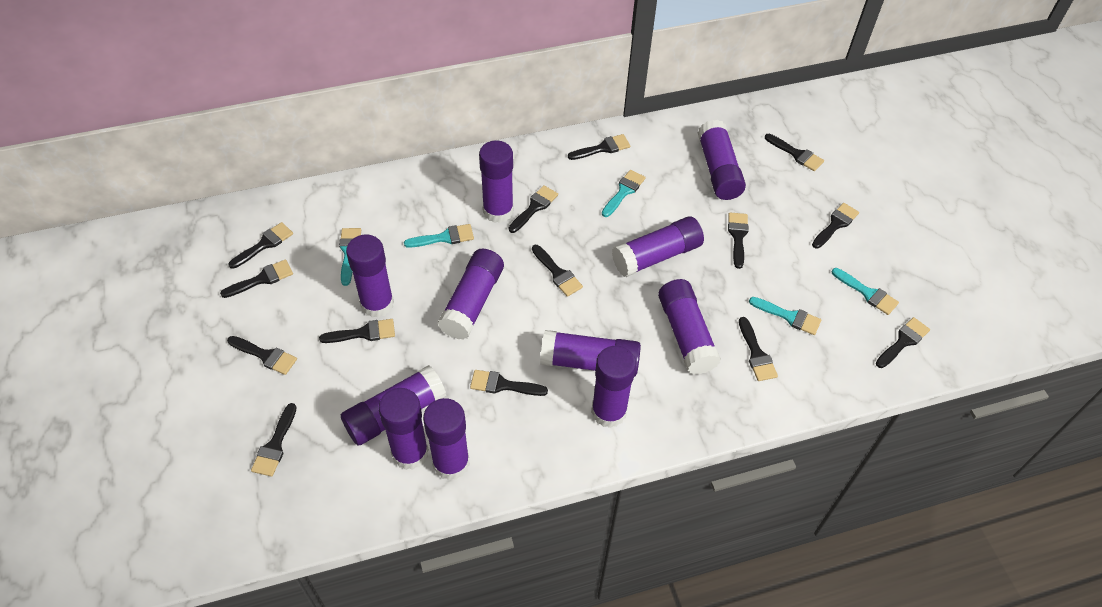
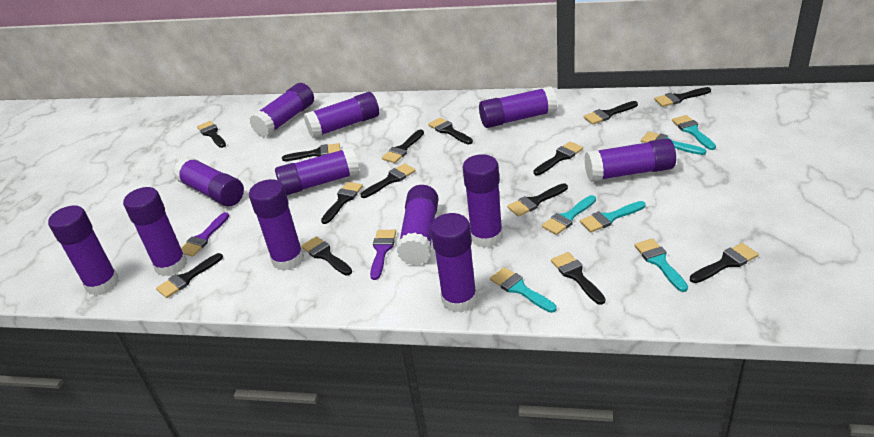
purple brush: none = 0 -> [181,212,229,257] [370,230,396,280] = 2
purple glue stick: [341,365,446,446] [346,235,394,318] [378,388,429,470] [423,398,470,480] [437,249,504,340] [479,141,514,223] [540,330,641,377] [591,346,636,428] [612,216,704,277] [658,279,721,374] [698,120,746,200] = 11 -> [48,205,119,296] [123,187,187,276] [173,157,244,206] [249,83,314,138] [249,179,304,271] [275,147,360,195] [304,92,379,138] [397,185,439,265] [430,213,477,313] [463,154,503,248] [479,86,557,128] [585,138,676,182] = 12
turquoise brush: [339,228,361,286] [404,224,474,248] [602,170,646,217] [749,297,821,335] [832,268,899,315] = 5 -> [490,267,556,313] [542,195,596,235] [580,201,646,232] [634,238,688,292] [641,131,706,155] [672,115,716,150] = 6

